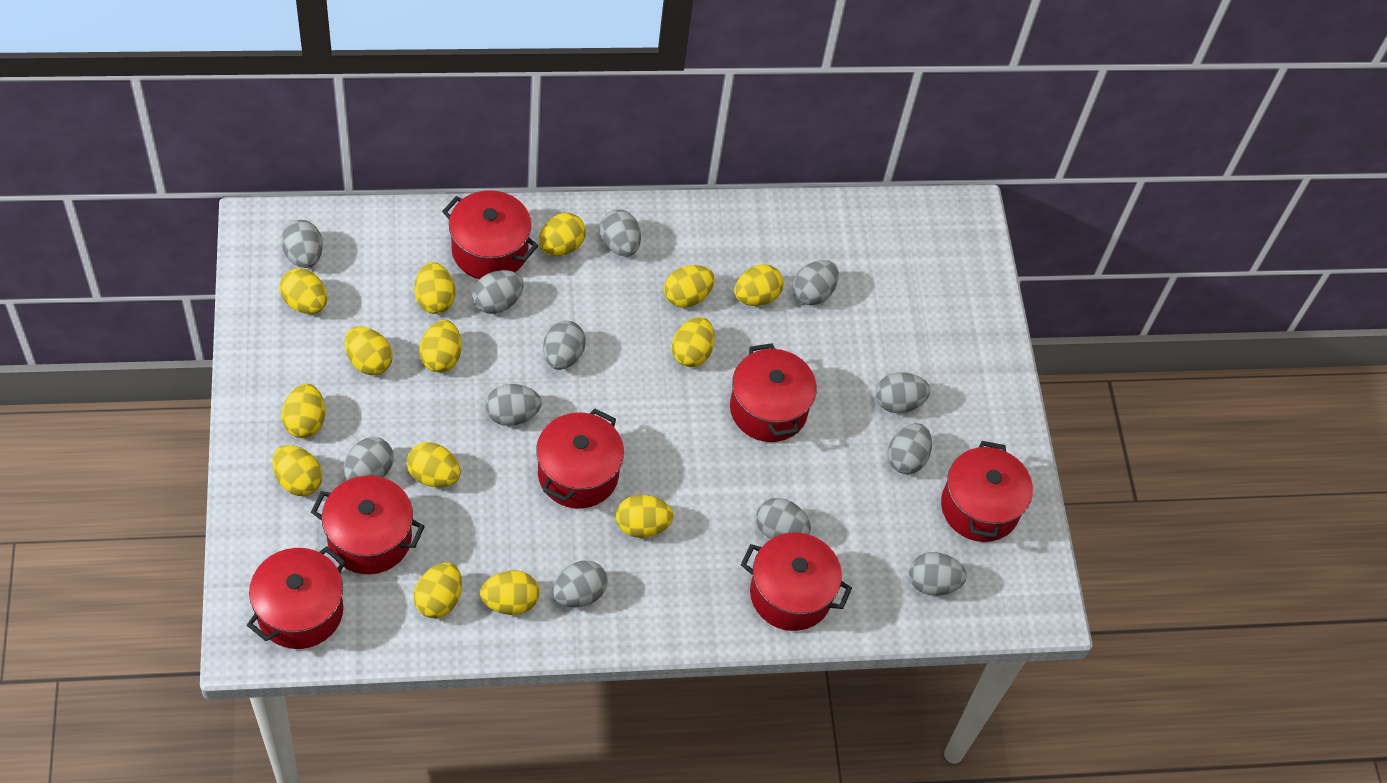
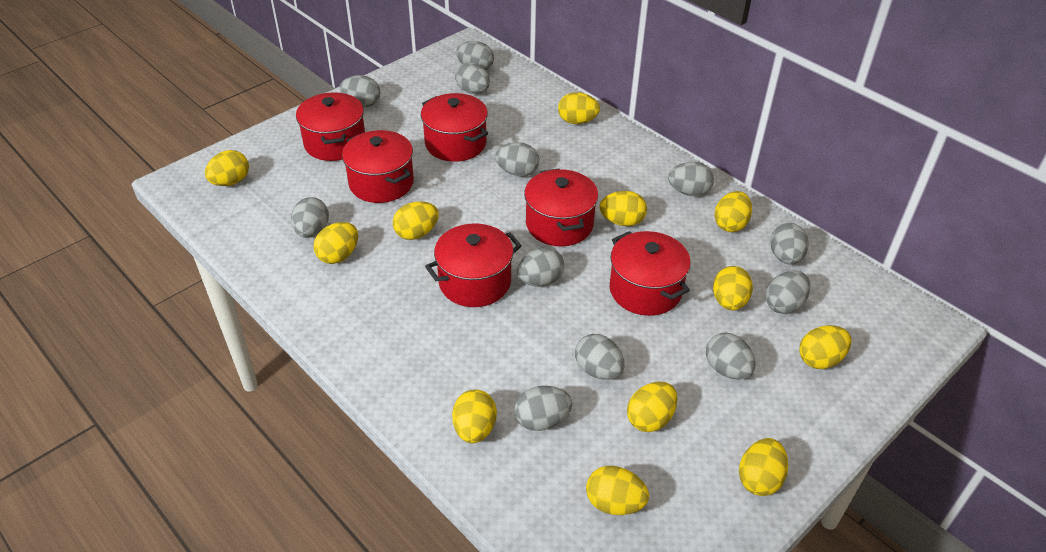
red pot: [247,547,346,649] [311,475,425,574] [442,190,538,279] [536,409,624,509] [730,343,817,442] [741,532,852,631] [941,441,1033,542] = 7 -> [296,92,365,161] [342,130,414,203] [421,93,488,162] [425,224,522,307] [524,169,598,246] [610,231,691,316] = 6
yellow egg: [272,445,322,496] [279,268,327,314] [282,384,325,438] [345,326,393,375] [407,442,461,487] [414,262,455,314] [414,563,462,618] [419,320,461,372] [480,571,539,615] [539,213,586,256] [616,495,674,538] [664,265,715,308] [672,317,715,367] [734,264,784,306] = 14 -> [205,150,249,186] [314,222,358,264] [393,202,439,240] [452,390,497,443] [558,92,600,124] [586,466,649,515] [600,191,647,226] [627,382,677,432] [713,266,753,310] [714,191,752,232] [739,438,788,496] [799,325,851,369] = 12

